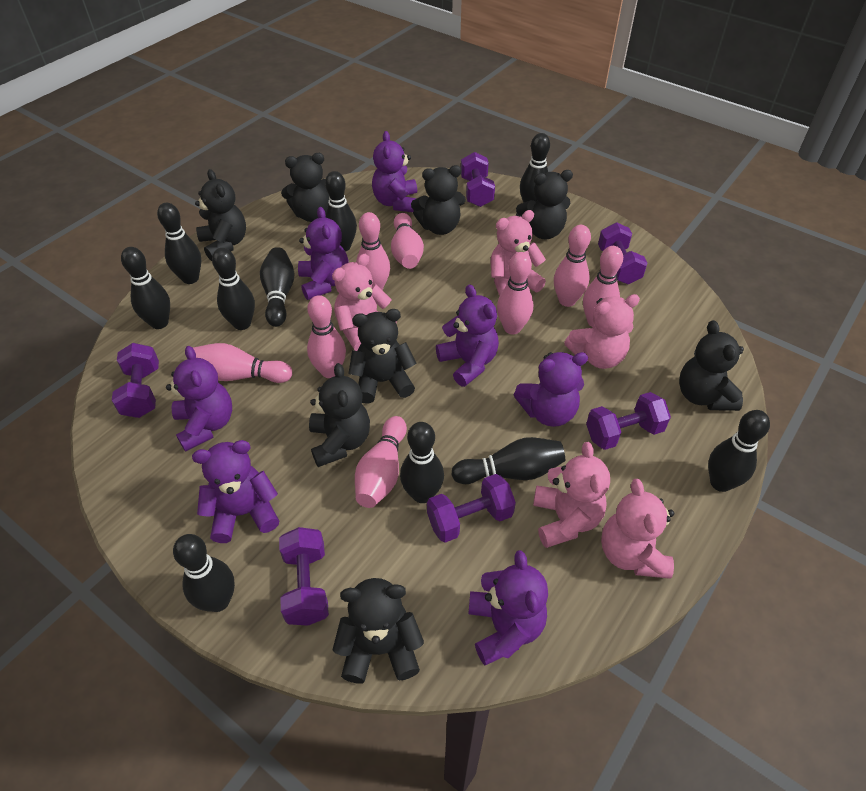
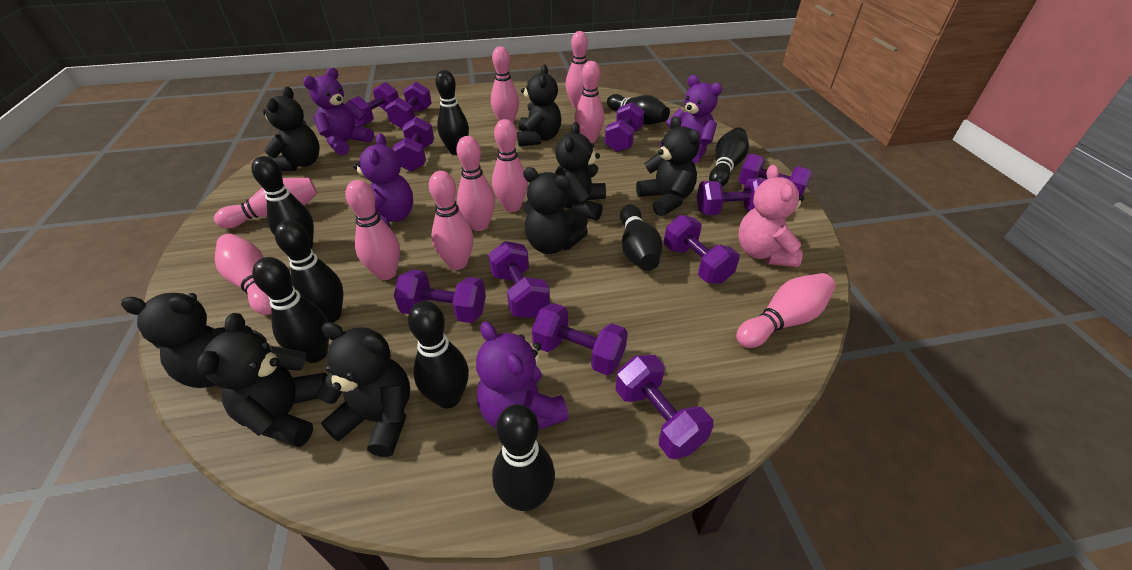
black bowling pin: [121,247,170,329] [157,203,201,284] [173,534,235,612] [212,248,255,330] [260,247,295,327] [325,171,357,251] [400,422,444,503] [451,437,565,484] [520,133,550,203] [708,410,770,492] = 10 -> [252,156,314,249] [252,257,329,363] [275,220,344,322] [408,301,469,408] [436,70,469,155] [492,404,555,511] [607,94,670,125] [620,204,662,271] [709,127,749,187] = 9
pink bowling pin: [193,343,292,383] [307,295,346,378] [355,416,407,508] [356,212,390,290] [391,213,424,269] [497,252,533,334] [554,225,591,307] [583,246,623,327] = 8 -> [214,178,318,228] [215,234,271,315] [345,180,400,280] [429,171,474,270] [456,136,495,231] [491,46,519,124] [492,119,528,212] [565,31,588,108] [574,61,604,143] [736,273,836,348] = 10
pink teddy bear: [332,254,397,351] [491,210,546,296] [533,442,610,548] [564,294,640,369] [601,479,674,579] = 5 -> [738,165,804,267] = 1
purple dumbbell: [112,343,159,418] [279,527,329,626] [427,474,516,542] [461,152,495,207] [586,392,671,450] [598,222,647,284] = 6 -> [345,82,399,127] [385,82,432,129] [392,117,434,172] [394,270,486,323] [488,241,550,318] [532,303,628,375] [605,102,645,152] [616,355,713,459] [664,215,740,284] [697,178,767,215] [739,154,812,195] = 11
purple teddy bear: [166,346,232,452] [192,440,279,543] [298,207,349,300] [372,131,417,212] [436,284,499,387] [468,550,548,665] [514,352,588,427] = 7 -> [303,68,374,155] [353,133,413,227] [476,321,569,430] [660,75,722,164] = 4

